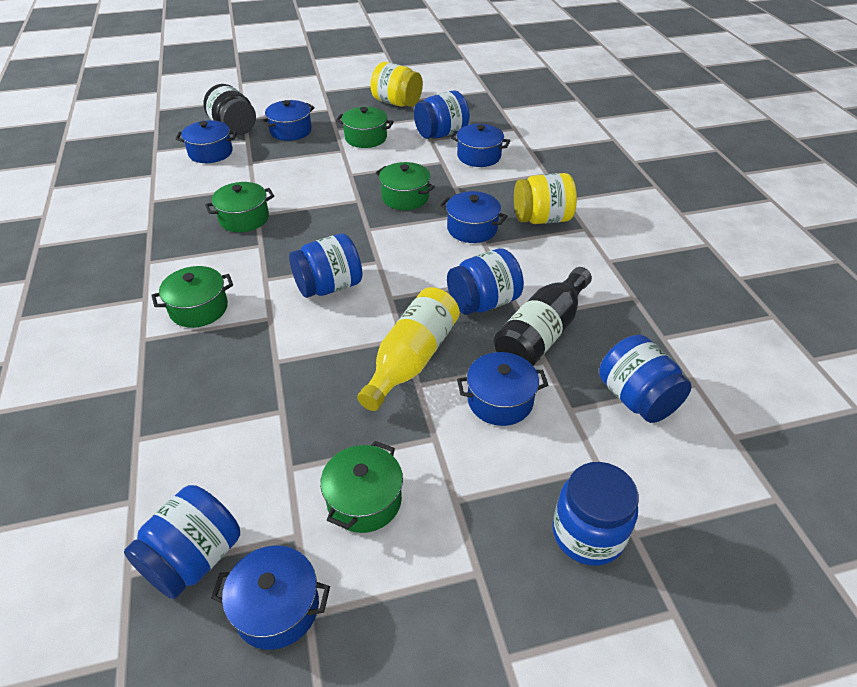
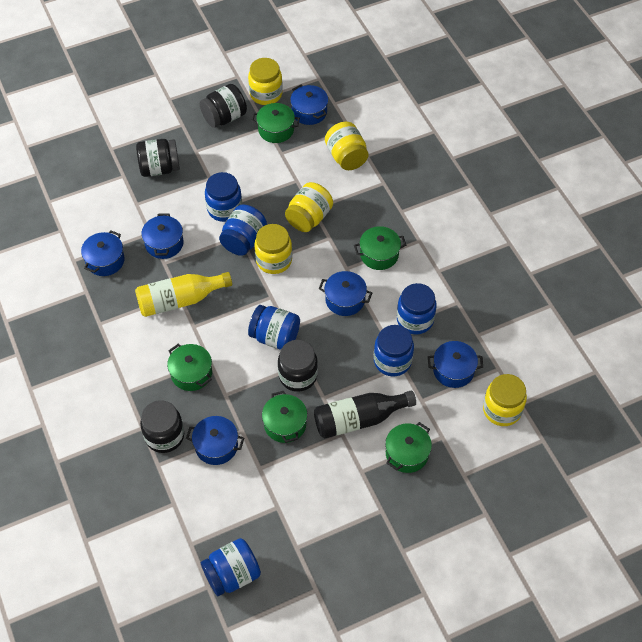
black jar: [203,84,256,135] = 1 -> [136,139,180,177] [140,400,184,453] [200,84,247,128] [278,340,318,392] = 4
yellow jar: [370,62,423,107] [514,173,577,224] = 2 -> [248,58,283,105] [254,224,292,274] [285,182,333,232] [325,122,369,170] [483,374,527,426] = 5

